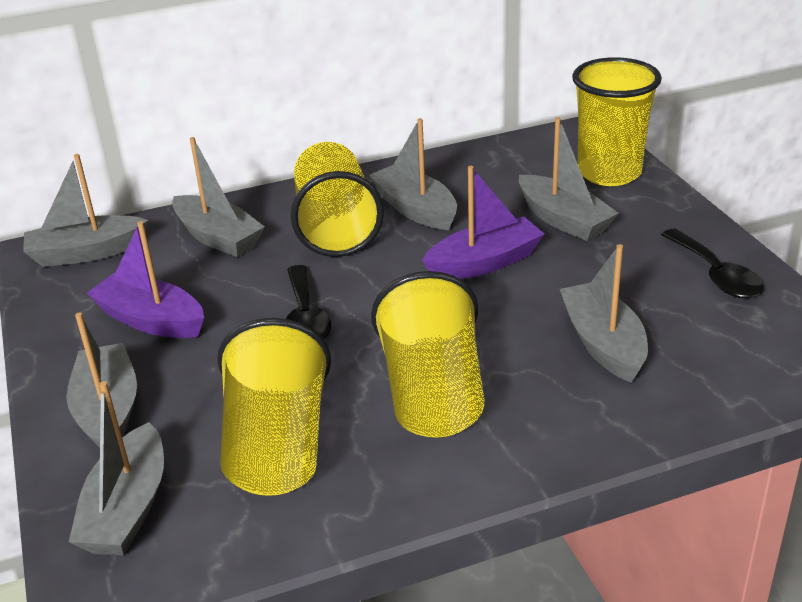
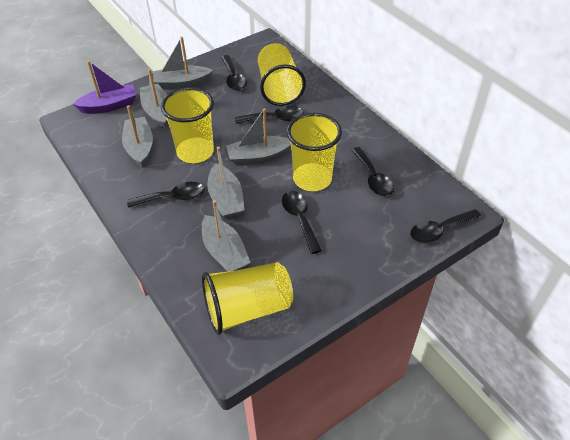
black spoon: [286,265,331,340] [661,229,764,299] = 2 -> [127,182,205,208] [221,55,247,91] [235,106,303,124] [282,191,322,254] [352,147,394,196] [410,209,481,243] = 6
grey boat: [23,154,149,267] [66,312,137,448] [69,381,164,556] [172,137,265,257] [369,118,457,230] [519,117,619,241] [560,244,648,383] = 7 -> [122,105,153,168] [140,69,168,129] [153,36,213,90] [202,200,251,272] [207,147,244,219] [226,108,291,166] = 6
purple boat: [86,221,204,338] [422,166,544,279] = 2 -> [73,61,137,114] = 1

